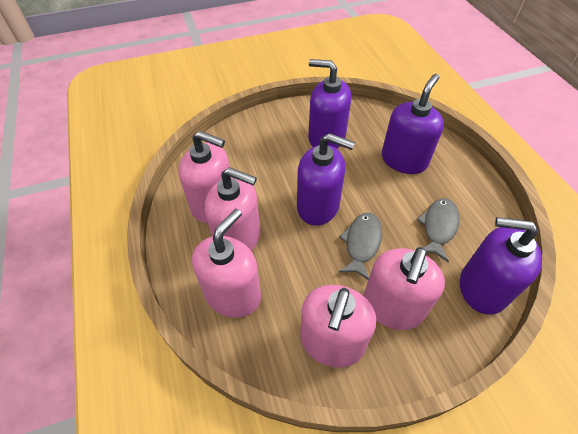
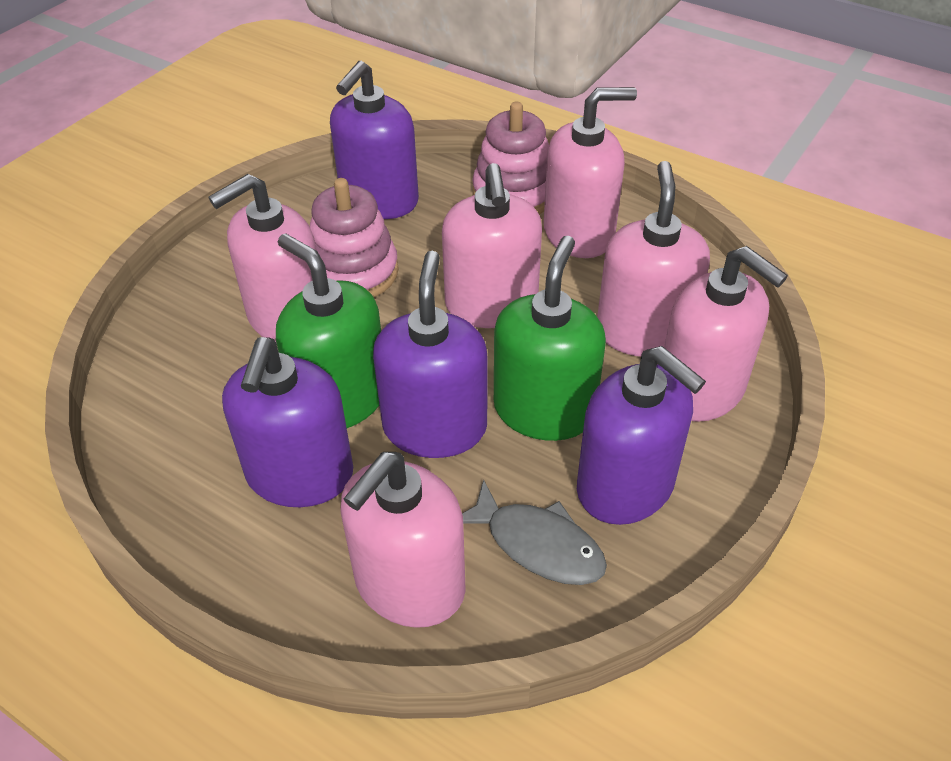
green soap dispenser: none = 0 -> [276,234,381,428] [494,236,606,441] = 2
grey fish: [339,213,382,280] [416,198,460,263] = 2 -> [462,479,607,585] = 1
pink soap dispenser: [179,131,230,223] [192,209,261,318] [205,167,260,251] [300,285,376,368] [364,247,445,330] = 5 -> [208,174,316,342] [340,452,466,628] [442,163,542,328] [544,87,637,258] [597,161,710,357] [664,246,788,422] = 6
pink stacking toy: none = 0 -> [309,178,399,297] [472,102,549,214] = 2

